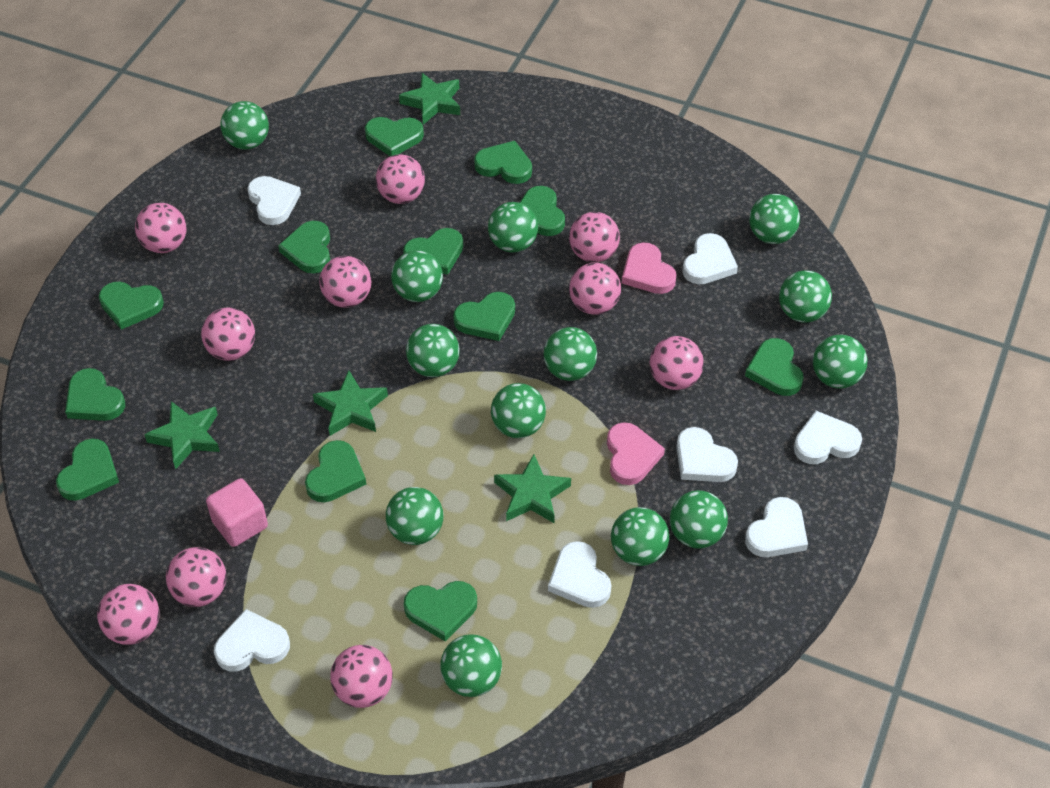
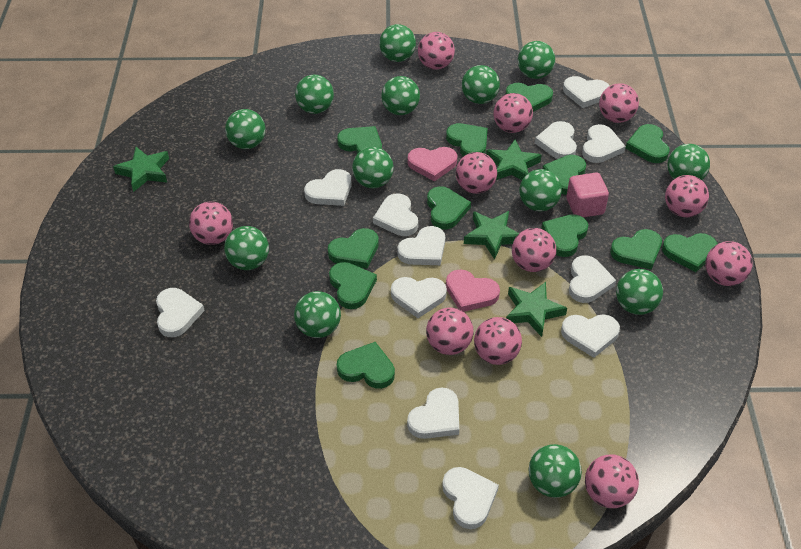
pink ball: [97,584,160,645] [135,203,187,253] [166,547,226,607] [201,307,255,361] [319,256,371,308] [330,645,393,708] [376,154,425,204] [569,212,620,263] [569,263,621,315] [650,336,704,390] = 10 -> [189,202,233,245] [418,32,455,70] [426,308,473,355] [456,152,497,194] [474,317,522,365] [493,93,533,133] [512,228,556,272] [585,454,639,508] [599,83,639,123] [665,175,709,217] [705,241,752,286] = 11
white heart: [214,609,290,672] [247,176,301,225] [548,541,611,608] [676,427,738,482] [682,233,738,284] [745,497,808,557] [794,411,862,464] = 7 -> [156,288,205,337] [304,169,352,206] [373,193,418,236] [391,277,447,318] [397,226,445,265] [407,387,459,439] [442,467,499,529] [535,121,577,159] [561,314,620,358] [563,76,610,108] [569,256,616,303] [582,124,626,163] = 12

